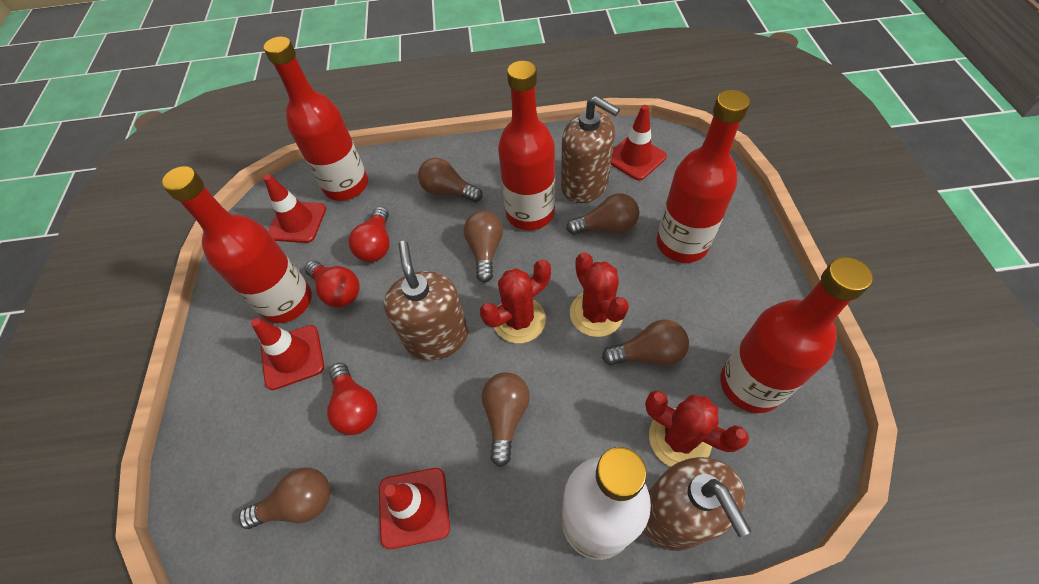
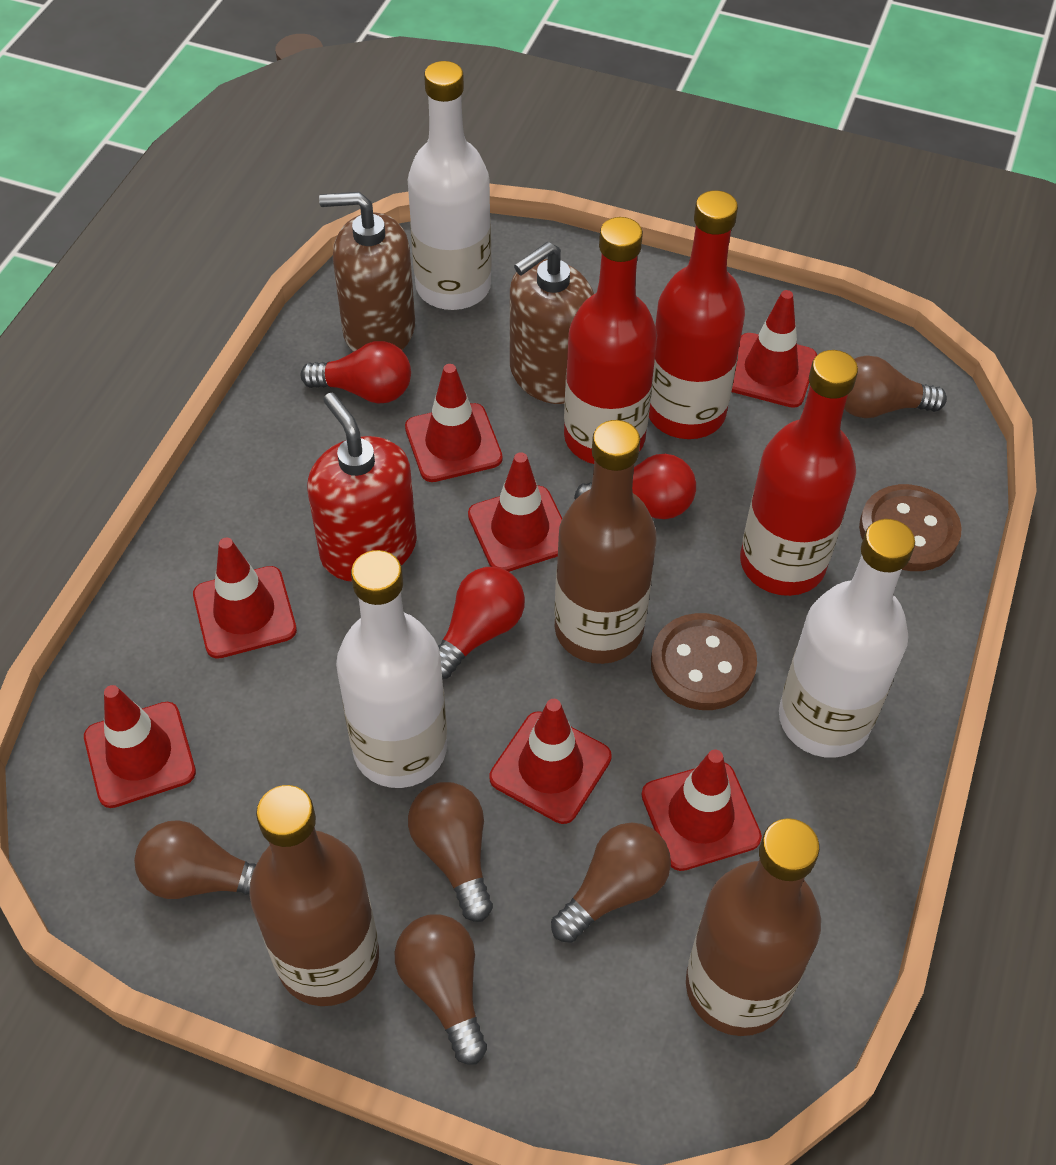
brown bottle: none = 0 -> [249,785,379,1006] [554,420,657,664] [686,818,821,1036] = 3
brown button: none = 0 -> [651,613,757,710] [859,484,962,571] = 2
brown light bulb: [239,468,330,529] [418,158,482,202] [464,211,503,283] [482,373,530,467] [566,193,639,235] [602,320,689,366] = 6 -> [134,820,256,899] [395,914,487,1065] [408,782,493,922] [551,822,671,943] [844,355,947,418] = 5
brown soap dispenser: [384,241,468,360] [561,96,620,203] [643,457,751,551] = 3 -> [319,192,415,352] [510,242,594,404] = 2
red bottle: [162,166,312,323] [264,36,368,201] [498,61,555,230] [657,90,750,263] [721,257,873,413] = 5 -> [564,217,657,464] [649,190,745,439] [740,350,858,596] = 3
red cactus: [480,259,551,343] [570,252,629,337] [645,390,749,467] = 3 -> none = 0
red soap dispenser: none = 0 -> [307,393,417,582] = 1
red traffic cone: [251,318,324,390] [263,174,326,243] [379,468,450,549] [611,105,667,181] = 4 -> [84,685,196,808] [193,538,297,659] [405,364,503,482] [468,452,562,572] [489,699,612,824] [641,750,762,871] [732,290,817,408] = 7
white bottle: [561,447,651,560] = 1 -> [336,550,447,788] [408,61,492,310] [779,519,915,758] = 3

